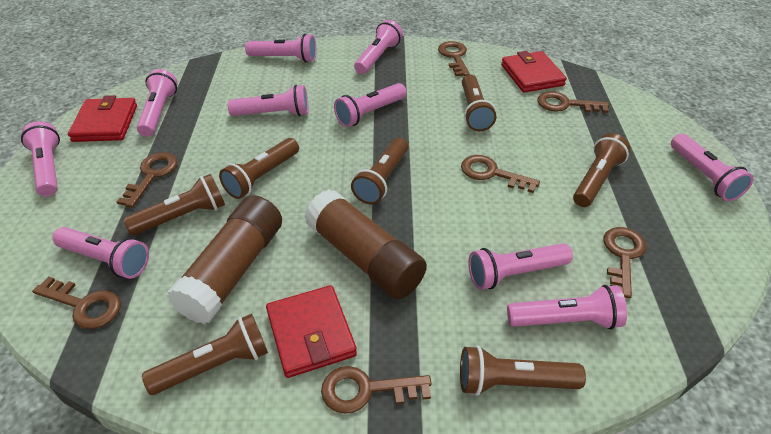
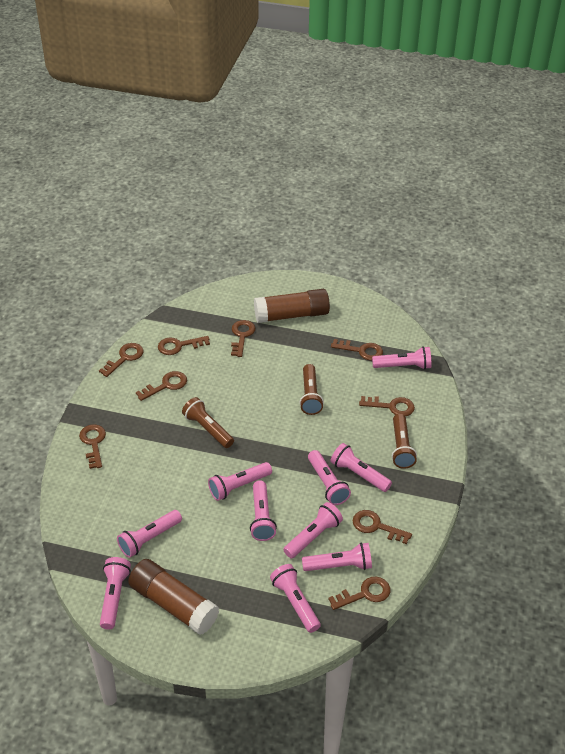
brown flashlight: [123,174,225,236] [142,314,268,395] [219,138,299,199] [351,138,408,204] [460,346,586,396] [462,75,496,131] [573,133,630,207] = 7 -> [182,397,234,448] [299,364,324,415] [392,414,417,469] = 3
brown key: [32,276,121,329] [117,152,178,208] [321,366,432,414] [438,41,470,76] [461,155,540,193] [537,91,609,113] [604,227,646,298] = 7 -> [79,424,106,469] [99,343,144,377] [136,371,187,401] [158,336,210,355] [231,320,255,357] [328,577,390,610] [331,339,383,361] [353,510,412,544] [359,396,415,416] = 9
red wallet: [68,95,137,142] [266,285,357,378] [501,51,567,93] = 3 -> none = 0

